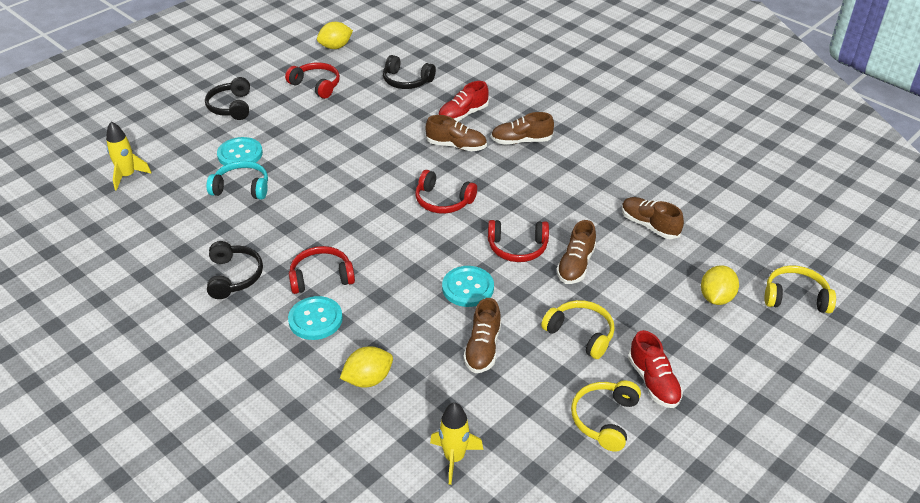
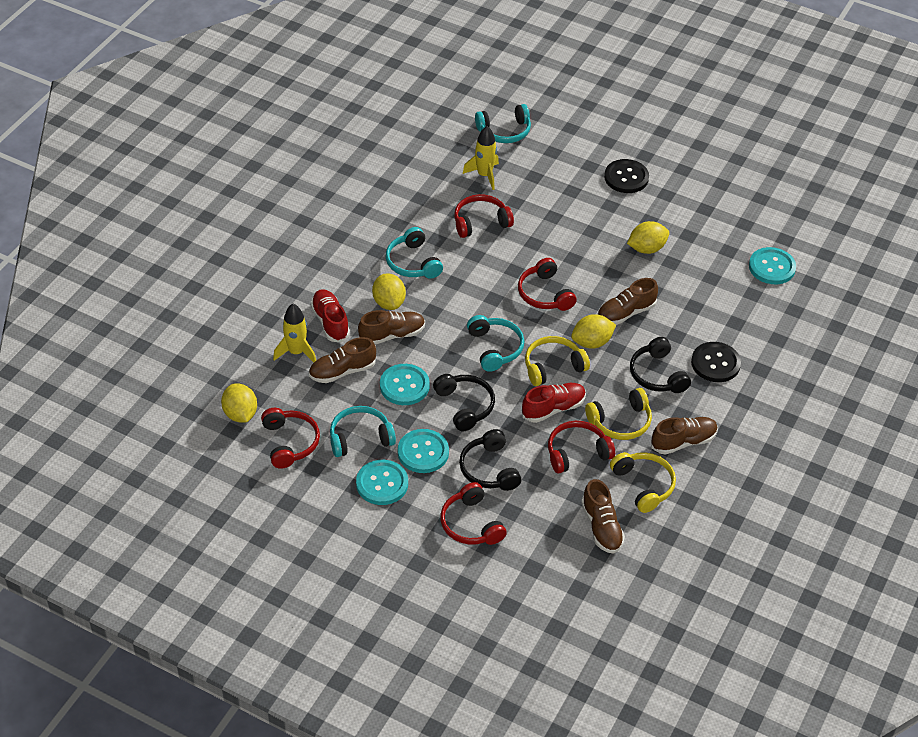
black button: none = 0 -> [604,159,649,193] [691,342,741,382] = 2
red headphones: [285,62,340,99] [289,246,355,294] [415,170,477,214] [488,220,549,262] = 4 -> [261,408,320,469] [440,482,507,545] [454,194,514,238] [518,258,577,311] [548,421,615,473] = 5
turquoise button: [217,137,263,166] [288,296,343,340] [442,266,494,307] = 3 -> [356,460,408,505] [380,364,430,405] [398,429,449,473] [749,247,796,284] = 4
turquoise headphones: [206,161,268,200] = 1 -> [330,406,396,457] [386,227,443,279] [467,315,524,372] [475,104,531,143] = 4
yellow lemon: [317,22,353,49] [340,346,393,388] [701,265,739,305] = 3 -> [221,383,257,423] [372,273,406,310] [571,314,616,349] [627,221,669,254] = 4

